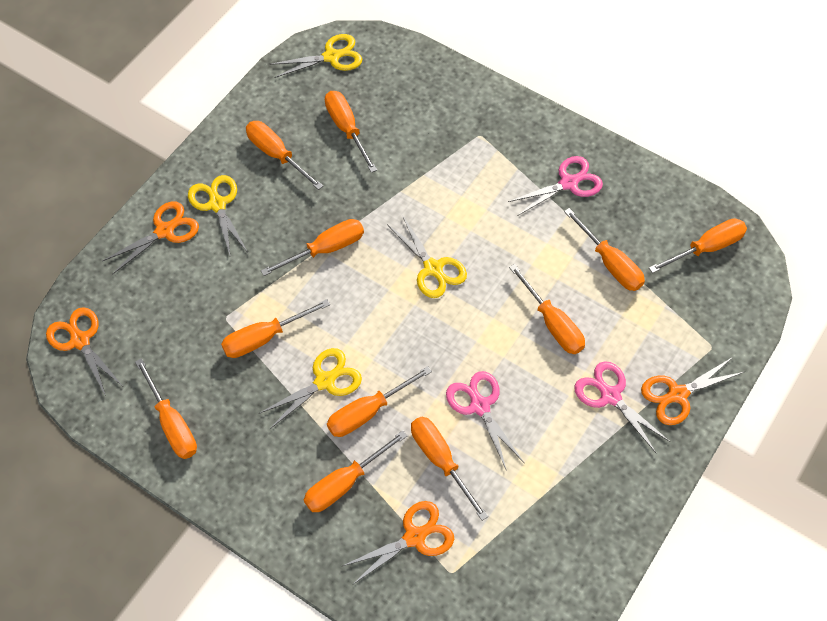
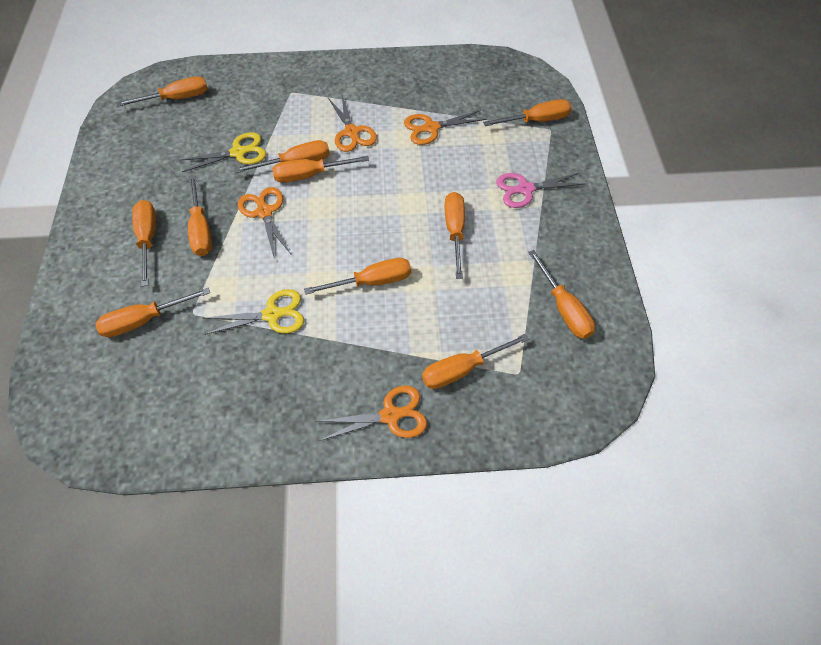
pink scissors: [446,371,524,471] [508,156,603,216] [574,361,670,454] = 3 -> [496,173,584,208] = 1
yellow scissors: [188,175,248,258] [259,348,362,429] [270,34,362,78] [387,215,467,298] = 4 -> [179,132,266,172] [204,289,304,335] = 2

